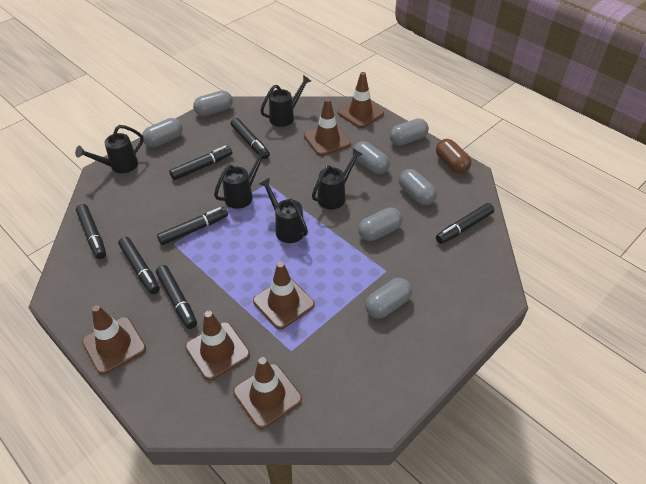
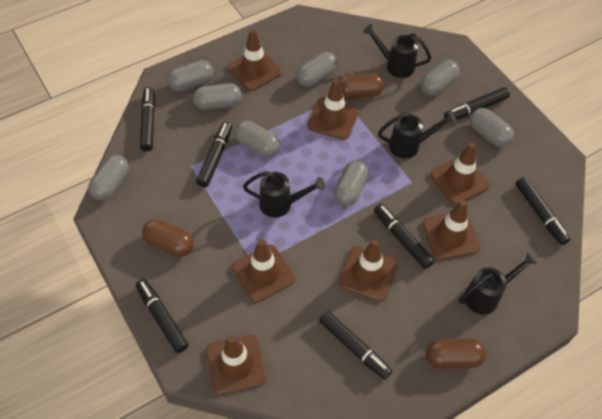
black watering can: [75,125,144,173] [214,148,268,209] [259,178,308,243] [260,75,311,127] [312,149,363,209] = 5 -> [243,171,325,218] [363,24,431,78] [378,111,456,158] [459,252,538,315] = 4
brown capsule: [436,139,471,173] = 1 -> [142,219,194,257] [339,73,384,99] [426,338,486,369] = 3
brown traffic cone: [82,305,146,375] [185,311,250,381] [233,357,302,429] [253,262,315,329] [304,98,351,156] [338,72,384,128] = 6 -> [206,335,266,394] [228,29,282,91] [232,239,295,302] [307,79,359,140] [339,239,398,301] [422,200,480,260] [430,142,490,205] = 7
grey capsule: [142,118,183,147] [193,91,233,116] [353,141,390,174] [358,208,403,241] [365,278,412,319] [389,118,429,146] [399,169,437,205] = 7 -> [88,155,129,201] [167,60,214,92] [193,83,242,110] [234,121,280,157] [296,52,337,87] [334,160,369,206] [421,60,460,96] [470,108,514,147] = 8

